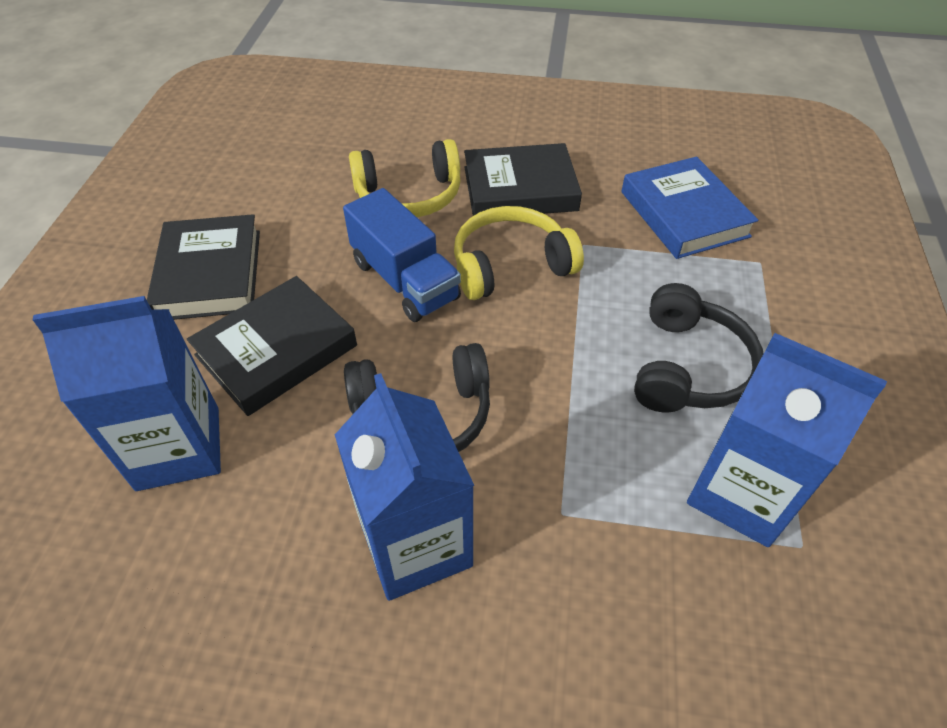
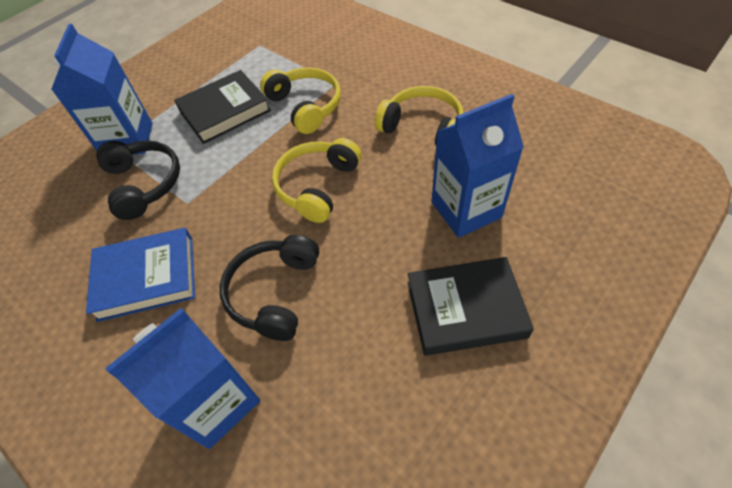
black book: [147,214,260,320] [187,276,357,416] [464,143,582,216] = 3 -> [174,70,271,144] [408,257,534,356] = 2
blue truck: [343,188,461,322] = 1 -> none = 0
yellow headphones: [349,139,460,217] [454,206,584,300] = 2 -> [260,68,341,134] [272,138,362,223] [375,86,463,145] = 3

